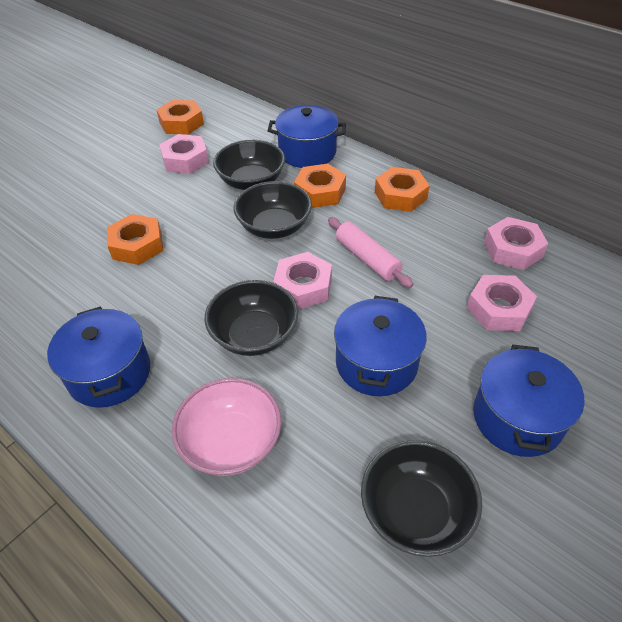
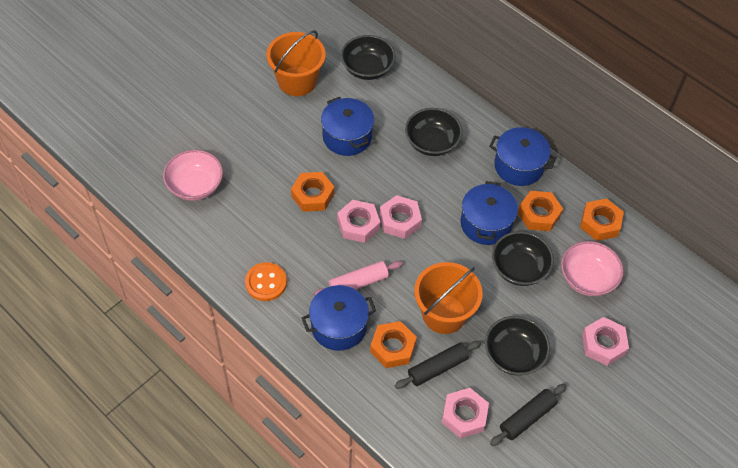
black rolling pin: none = 0 -> [395,341,481,389] [490,384,567,446] = 2
orange bucket: none = 0 -> [266,30,326,96] [414,262,483,334] = 2
orange button: none = 0 -> [245,262,287,301] = 1
pink bowl: [172,378,281,476] = 1 -> [163,150,223,201] [561,241,624,296] = 2

